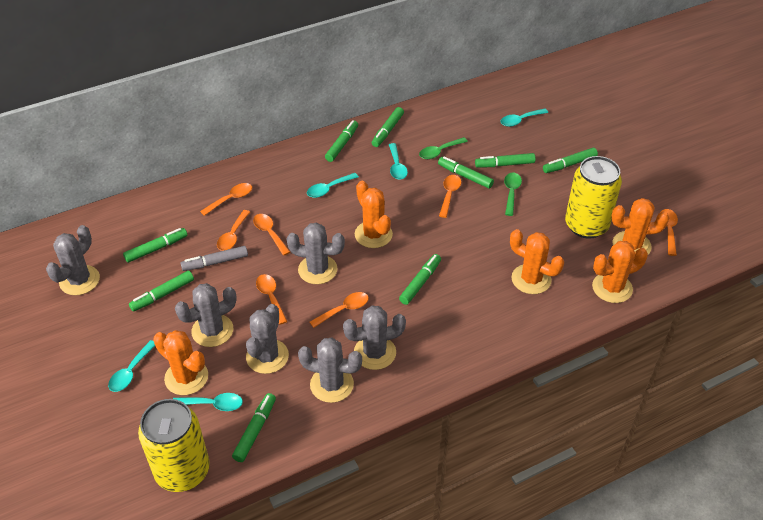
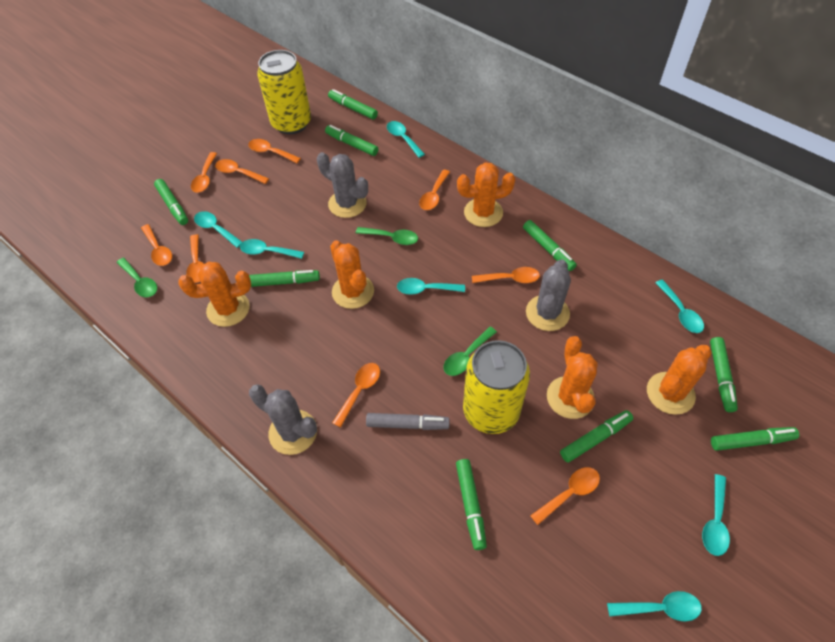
green spoon: [419,137,468,159] [504,173,522,216] = 2 -> [117,258,157,297] [356,227,418,245] [443,327,497,376] = 3
grey cactus: [46,225,100,295] [175,283,237,347] [246,304,289,374] [287,222,345,284] [298,338,362,403] [343,306,406,370] = 6 -> [249,385,317,455] [317,152,368,218] [526,259,571,331] = 3
orange spoon: [200,183,252,216] [217,210,250,251] [253,214,290,256] [256,274,287,325] [310,292,369,328] [439,175,461,218] [660,209,678,256] = 7 -> [141,224,172,266] [186,234,204,283] [191,152,217,193] [215,159,269,184] [248,139,301,163] [332,363,380,428] [419,170,450,210] [472,267,540,283] [530,467,600,525] = 9
turquoise spoon: [108,340,155,392] [173,393,243,411] [307,173,359,198] [389,143,408,180] [501,108,548,127] = 5 -> [194,211,242,248] [240,239,304,259] [387,121,425,158] [397,278,465,295] [607,591,702,622] [655,280,704,333] [702,474,730,556] = 7

